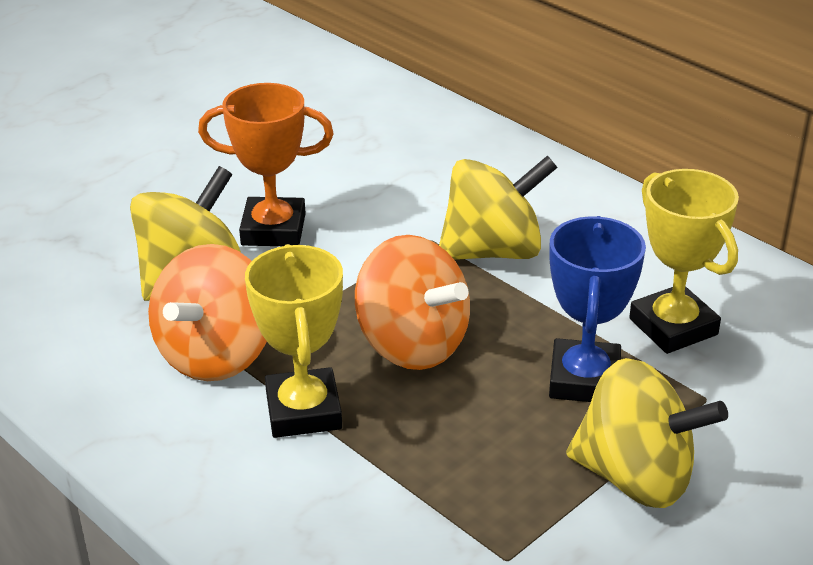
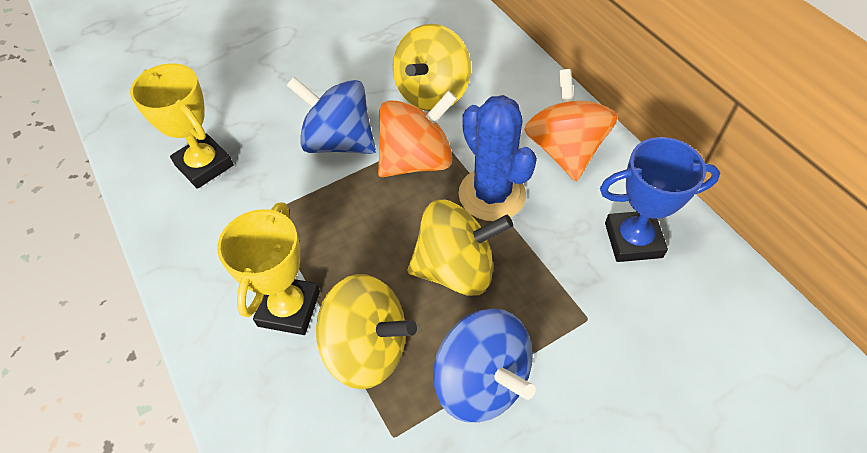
blue cactus: none = 0 -> [459,95,537,221] = 1
blue spinning top: none = 0 -> [286,77,376,154] [433,309,536,422] = 2
orange trophy: [198,83,334,246] = 1 -> none = 0

